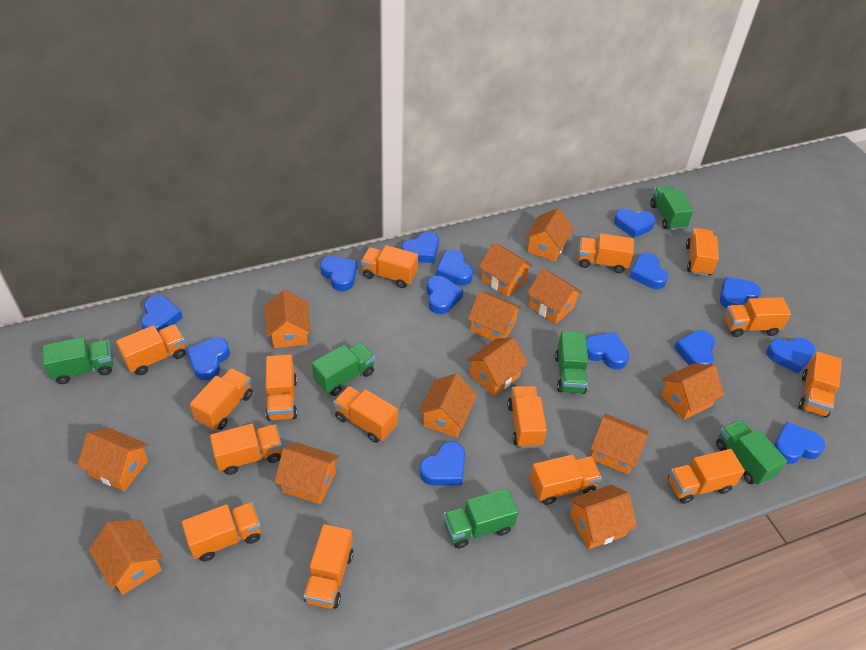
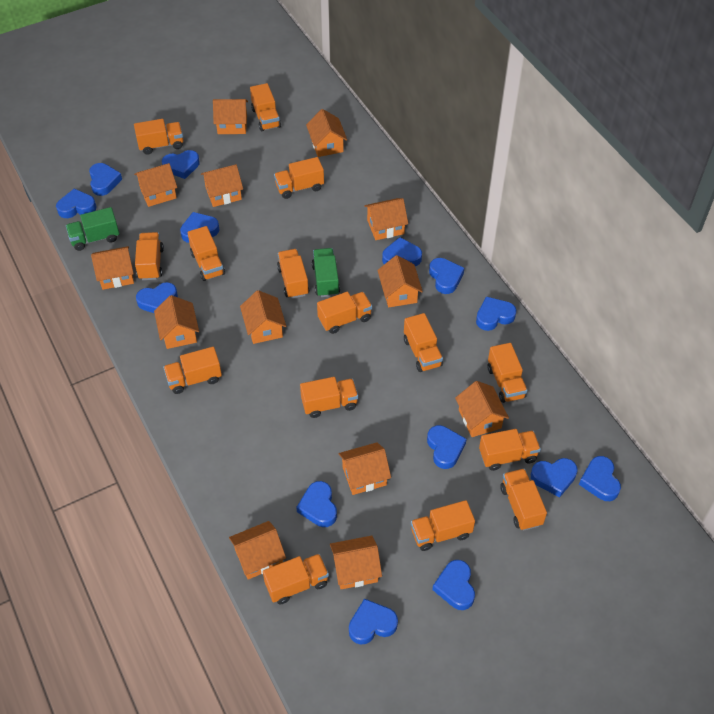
green truck: [42,337,113,384] [312,342,375,396] [444,488,518,549] [555,331,588,394] [650,186,694,230] [716,419,787,485] = 6 -> [66,207,119,251] [312,248,340,297] = 2

